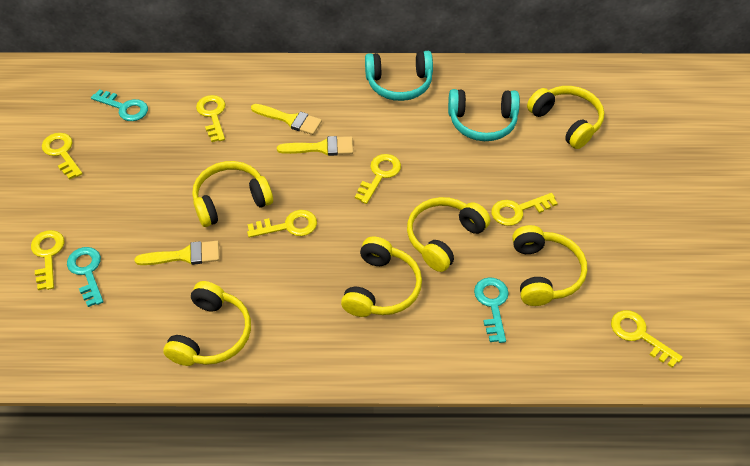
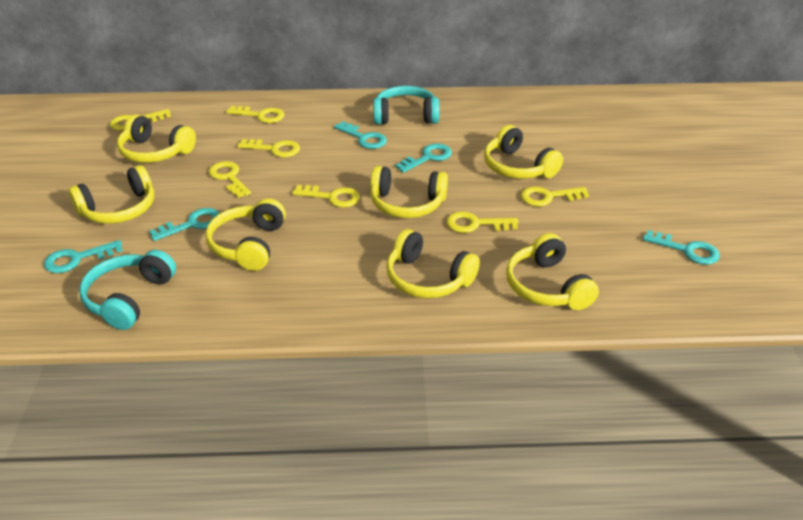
turquoise key: [67,247,103,307] [91,89,148,121] [474,277,509,343] = 3 -> [44,240,123,273] [149,208,220,241] [334,121,387,149] [395,144,452,173] [643,230,720,265] = 5
yellow brush: [135,241,219,265] [251,104,322,135] [277,136,353,156] = 3 -> none = 0
yellow headphones: [163,281,251,366] [192,161,273,227] [341,236,422,317] [407,197,491,272] [512,225,587,306] [527,86,604,149] = 6 -> [69,165,154,224] [117,114,196,163] [205,198,286,271] [370,166,448,218] [386,229,480,298] [484,125,563,179] [506,233,599,310] = 7

